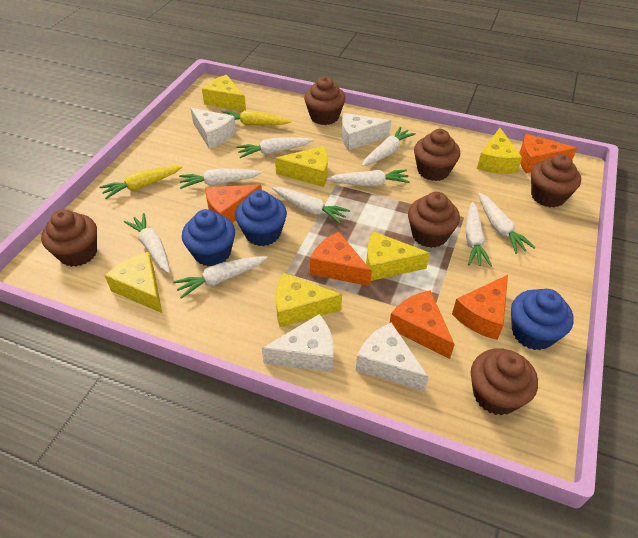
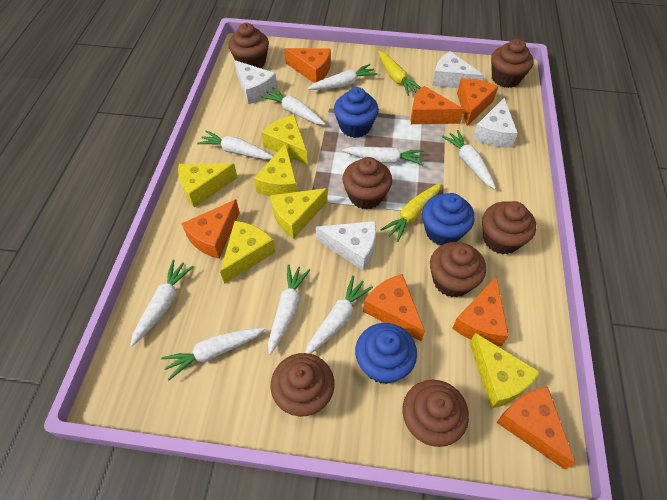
brown cupcake: [41,209,97,267] [304,77,345,125] [408,192,460,248] [414,129,460,181] [471,348,538,415] [531,154,581,207] = 6 -> [228,23,269,68] [270,353,335,417] [342,157,392,209] [402,380,469,447] [430,242,486,297] [482,201,536,254] [491,39,534,88] = 7
orange cheese: [205,184,262,223] [310,232,372,286] [390,290,455,359] [452,275,508,340] [519,134,577,173] = 5 -> [181,199,240,259] [284,48,331,83] [363,274,425,341] [411,86,464,124] [452,277,509,346] [457,78,498,126] [496,387,576,470] = 7

